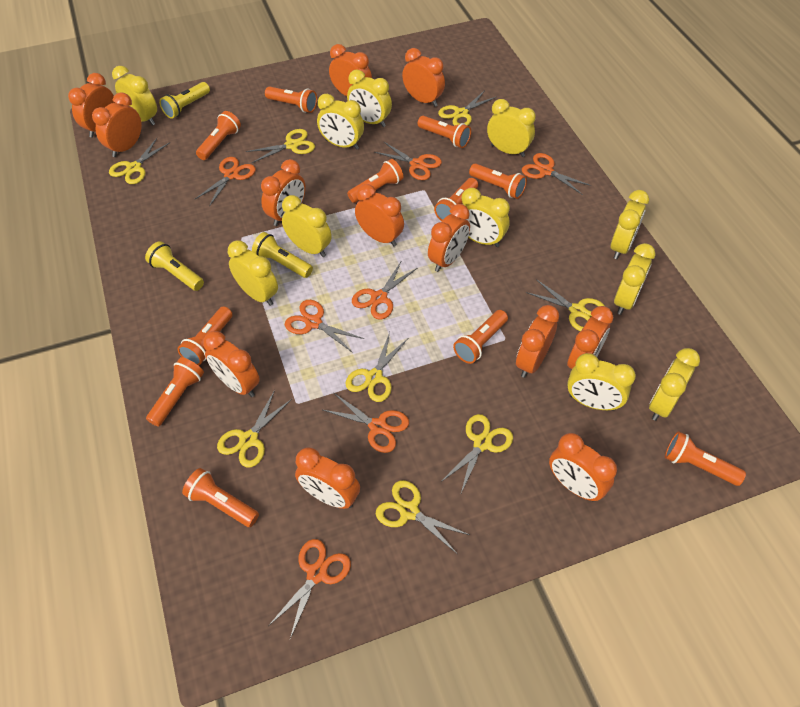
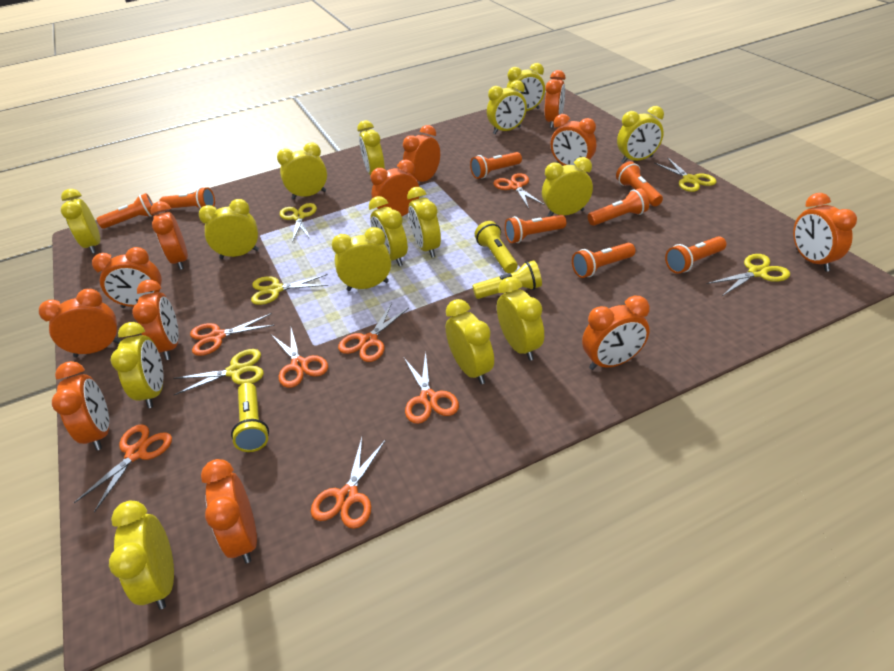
orange flashlight: [146,357,204,427] [178,306,233,366] [182,468,259,527] [196,111,241,160] [265,86,317,113] [347,159,403,203] [418,116,471,148] [434,178,478,221] [453,310,508,364] [469,163,527,199] [665,431,746,486] = 11 -> [97,193,157,229] [159,187,215,209] [470,152,522,179] [505,215,566,243] [572,243,635,278] [588,188,649,226] [616,161,663,206] [665,236,726,274] = 8
yellow clock: [112,66,157,126] [228,241,278,306] [282,195,332,257] [317,94,364,149] [347,70,392,127] [461,188,510,247] [487,99,536,157] [567,353,636,411] [610,190,649,259] [614,243,656,315] [649,348,700,421] = 11 -> [61,189,100,254] [109,501,174,610] [110,322,163,408] [199,199,259,259] [277,143,327,200] [332,227,391,291] [357,120,385,175] [369,196,408,266] [407,187,441,258] [446,299,494,384] [487,80,527,134] [497,277,544,361] [507,63,545,111] [542,157,593,217] [617,106,664,163] = 15
yellow scissors: [109,138,170,184] [217,390,292,468] [246,129,315,163] [345,332,408,402] [376,480,469,554] [438,90,496,126] [441,414,513,493] [526,279,605,331] = 8 -> [173,349,264,395] [251,274,328,305] [280,203,317,243] [654,157,716,192] [707,254,790,296] = 5

